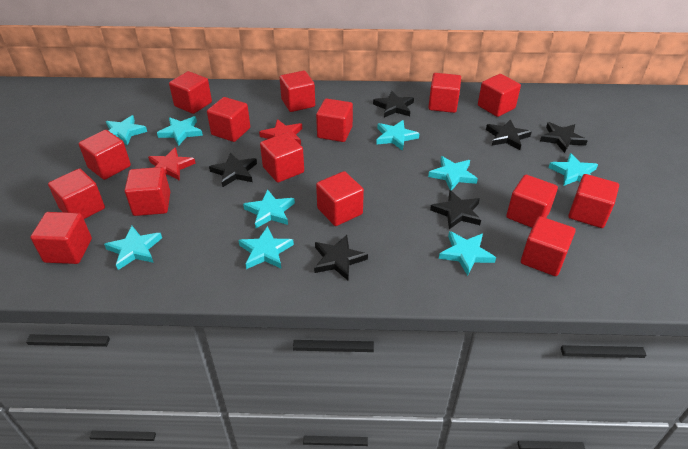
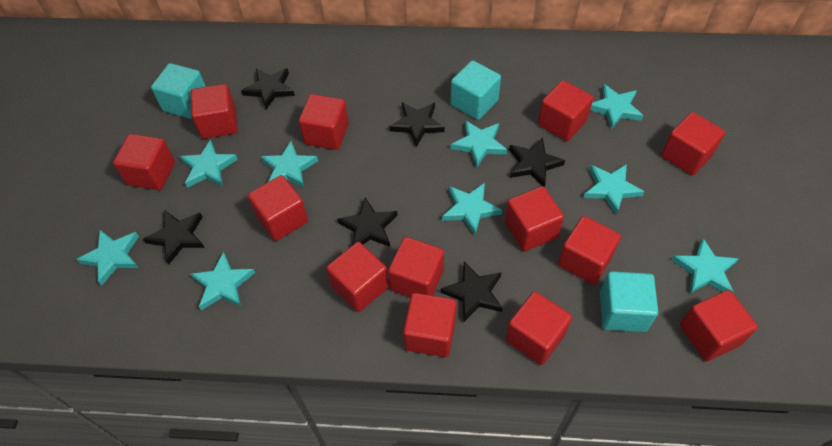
red cube: [30,212,92,264] [48,168,105,219] [79,130,131,180] [125,167,170,216] [169,71,212,114] [207,97,250,142] [260,133,304,183] [280,71,315,112] [316,98,353,142] [316,171,364,226] [428,73,461,113] [478,74,521,117] [506,175,558,228] [521,216,576,276] [569,174,619,228] = 15 -> [113,134,175,190] [191,84,238,139] [248,175,308,241] [299,94,349,150] [326,242,389,312] [388,237,444,297] [403,293,457,357] [505,186,564,251] [506,291,572,365] [538,80,593,141] [558,216,621,285] [661,112,725,176] [680,290,758,361] = 13
red star: [148,147,196,181] [259,119,302,145] = 2 -> none = 0
turquoise cube: none = 0 -> [151,63,206,119] [450,60,501,120] [600,271,658,332] = 3

